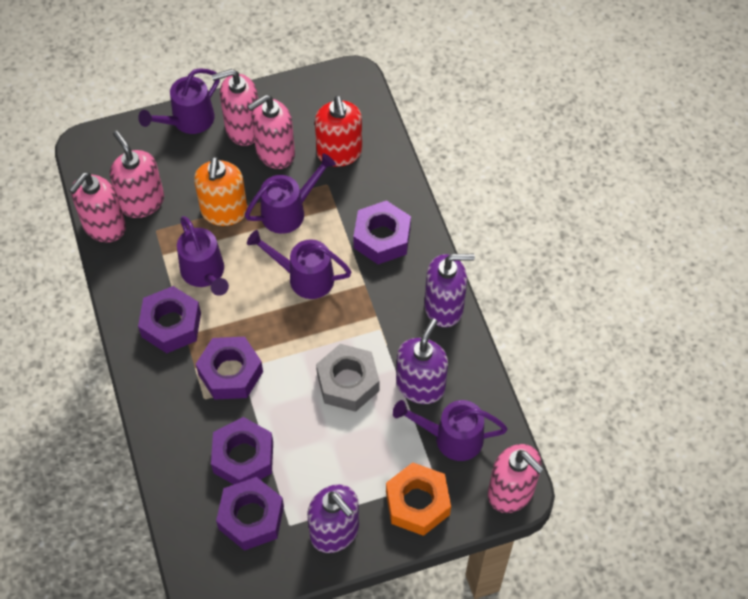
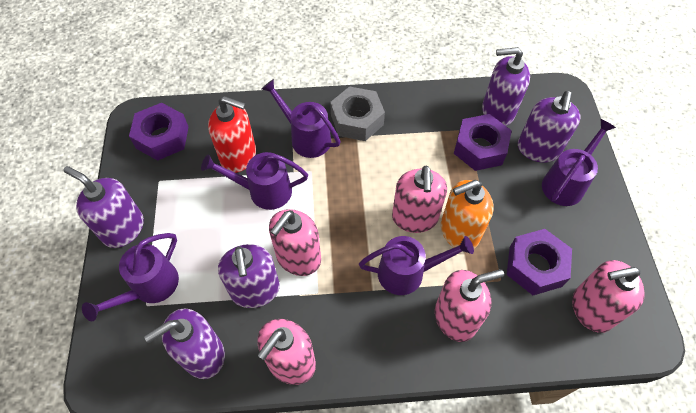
orange nut: [386,462,451,536] = 1 -> none = 0
purple nut: [138,286,201,353] [196,337,263,400] [211,417,273,485] [216,477,284,551] [353,200,411,264] = 5 -> [129,103,189,161] [454,114,512,171] [507,229,572,295] = 3
purple soap dispenser: [307,484,359,553] [396,318,448,404] [424,254,475,327] = 3 -> [63,166,144,248] [144,309,225,379] [218,244,280,308] [482,47,530,126] [518,91,581,163] = 5

